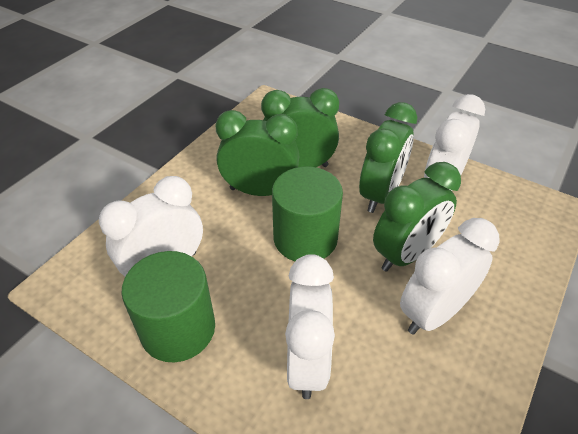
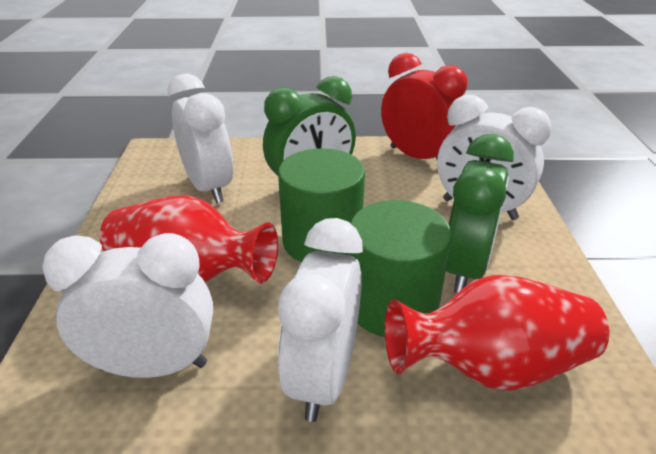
green clock: [215,110,299,196] [261,88,339,167] [359,102,417,213] [373,162,461,272] = 4 -> [263,76,356,193] [446,134,514,293] = 2
red clock: none = 0 -> [381,53,468,159] = 1
red vase: none = 0 -> [100,195,278,284] [385,275,609,391] = 2

